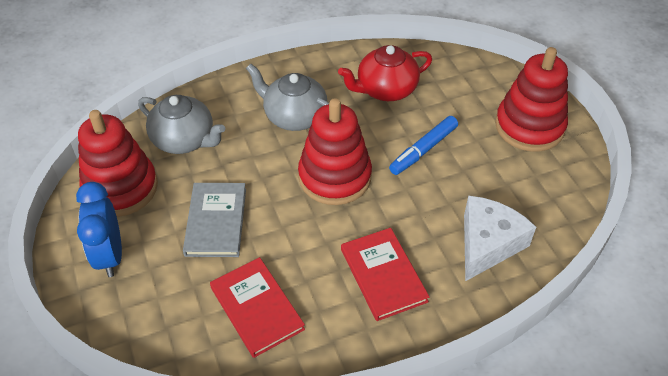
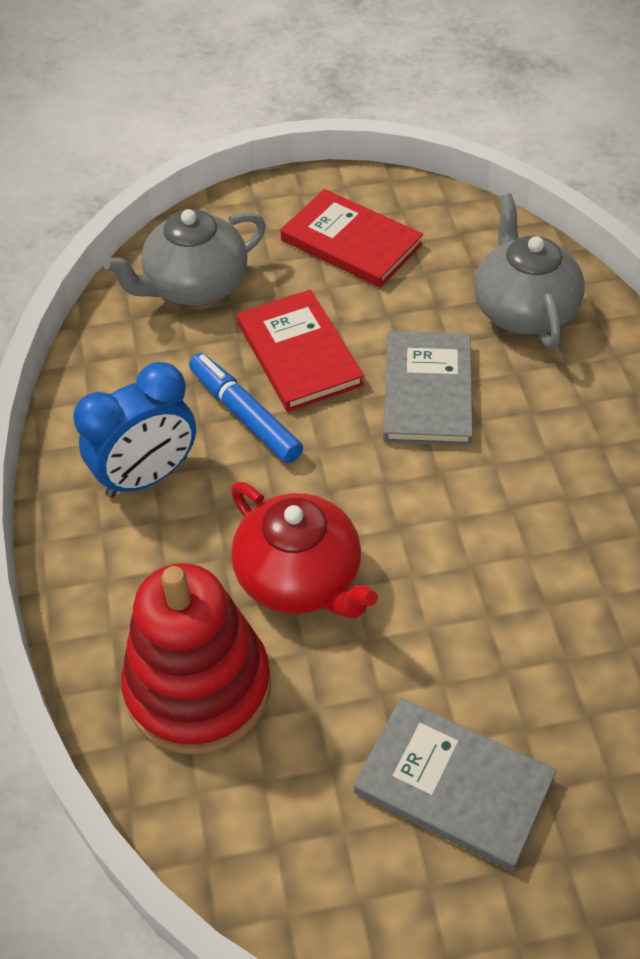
grey book: [183,183,246,257] = 1 -> [354,698,556,871] [383,331,473,446] = 2
red stacking toy: [78,110,158,217] [298,98,372,205] [495,47,568,152] = 3 -> [121,563,271,754] = 1
white cheese: [464,196,536,281] = 1 -> none = 0

